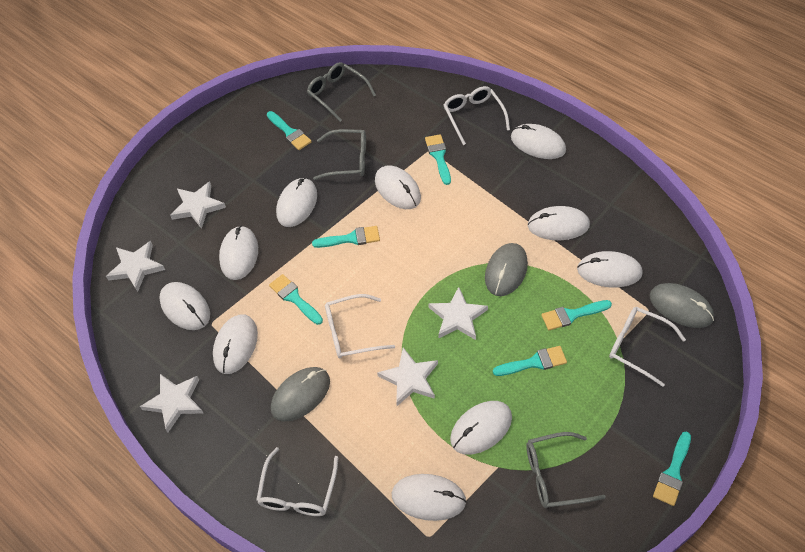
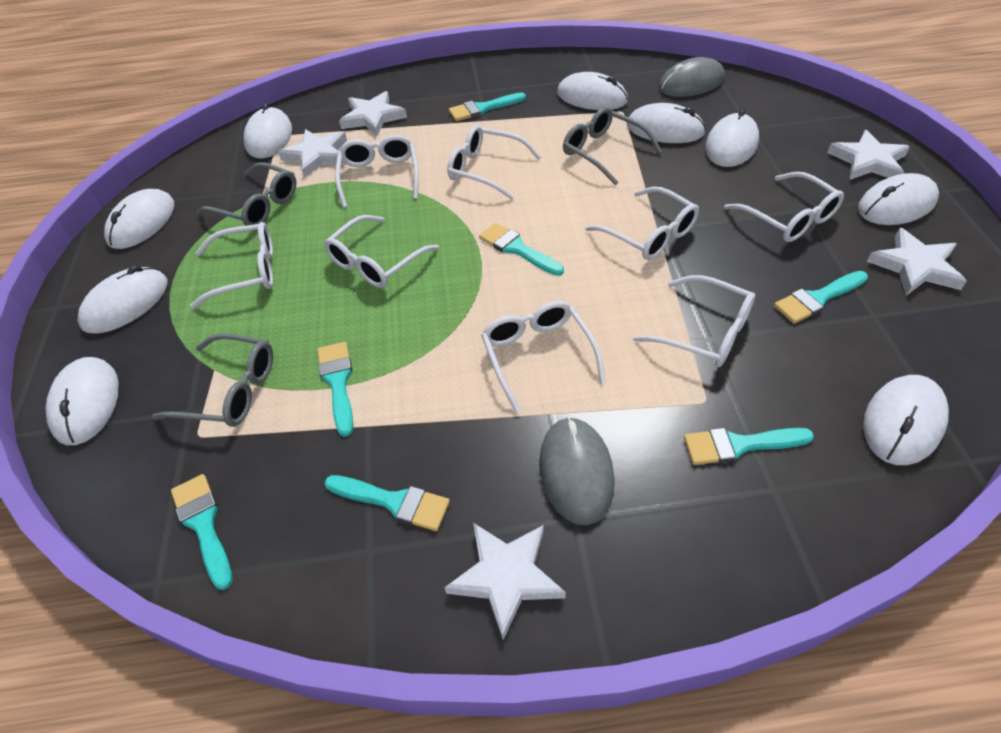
grey mouse: [271,367,330,422] [485,243,528,296] [649,283,714,328] = 3 -> [539,417,615,525] [659,57,725,97] = 2
white glasses: [256,447,338,516] [325,294,395,359] [444,86,510,145] [609,307,686,387] = 4 -> [190,222,273,309] [324,215,439,288] [335,135,419,208] [447,125,542,200] [481,301,606,413] [585,187,699,260] [633,275,755,367] [724,172,844,242] = 8
white mouse: [159,282,210,330] [213,314,258,374] [219,226,258,280] [276,178,317,227] [375,165,421,209] [392,474,467,521] [450,401,512,455] [511,124,566,159] [528,206,590,240] [577,251,643,287] = 10 -> [45,357,119,445] [77,265,168,333] [104,189,174,249] [243,103,292,159] [557,72,628,110] [627,103,706,143] [705,109,759,167] [858,173,939,225] [863,375,949,465] = 9

